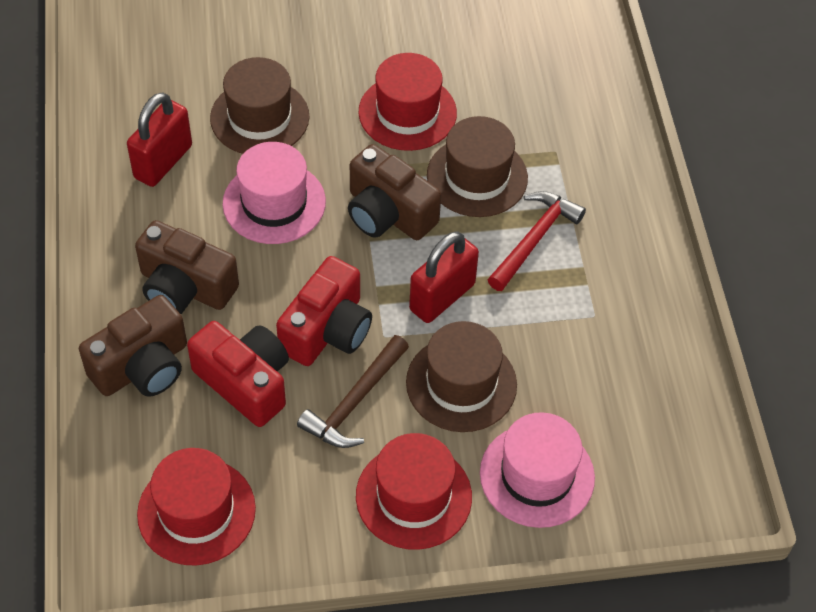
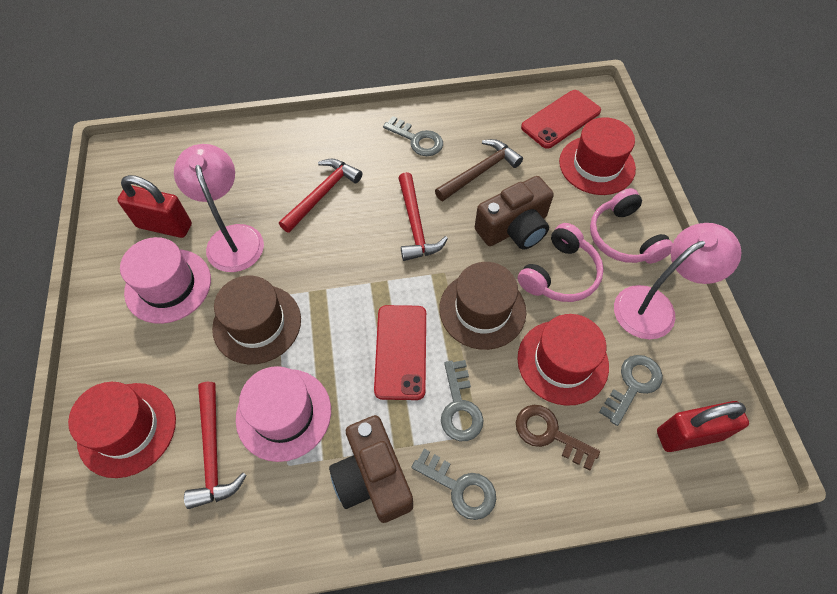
brown camera: [79,295,187,397] [135,220,239,314] [348,144,441,240] = 3 -> [329,415,413,523] [475,176,554,250] = 2
brown hat: [210,57,310,154] [406,321,517,432] [427,116,528,217] = 3 -> [212,275,301,364] [439,262,526,350] = 2
brown key: none = 0 -> [516,405,600,470] = 1
grey key: none = 0 -> [383,116,443,156] [412,449,496,520] [441,360,484,441] [599,355,663,426] = 4
pink headphones: none = 0 -> [518,223,604,302] [590,188,673,264] = 2
pink lamp: none = 0 -> [174,144,264,272] [614,223,742,339] = 2
red camera: [187,321,289,427] [276,256,372,366] = 2 -> none = 0
red hammer: [488,191,586,291] = 1 -> [184,382,247,509] [279,159,362,233] [399,172,448,261] = 3
red phone: none = 0 -> [374,305,426,400] [521,90,601,149] = 2

